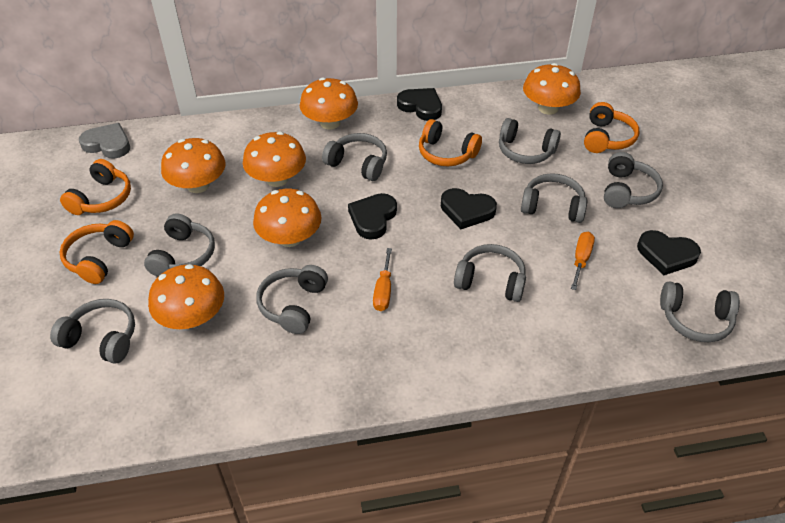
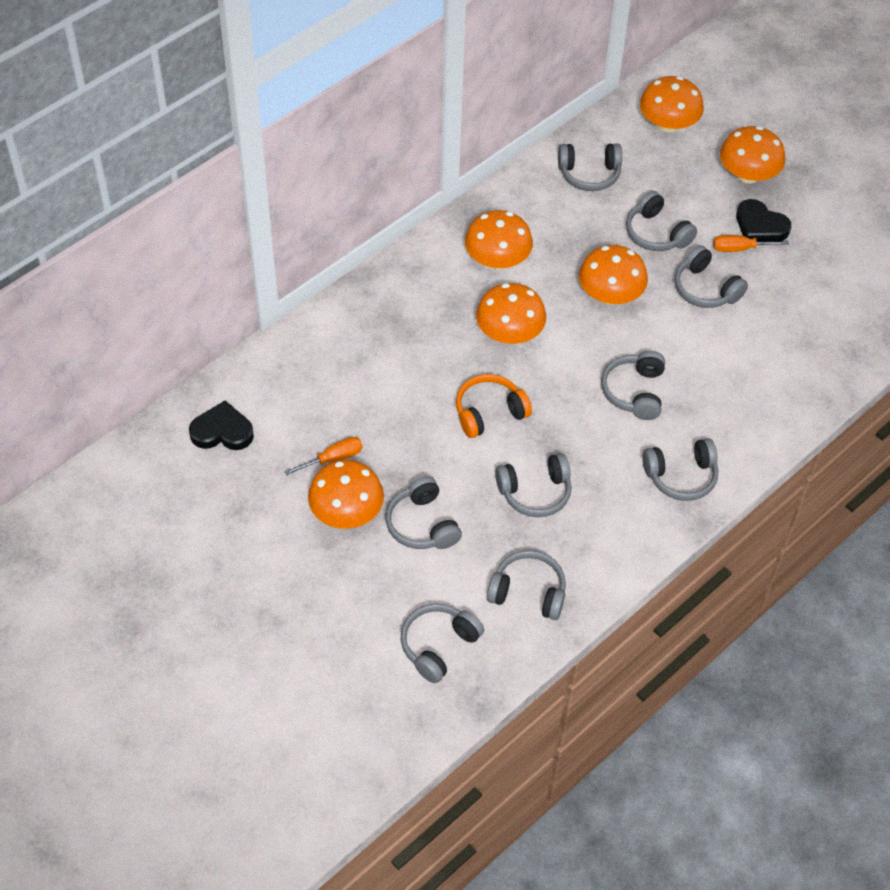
black heart: [348,193,397,239] [397,88,442,121] [441,188,497,229] [637,230,701,275] = 4 -> [189,401,254,450] [736,199,791,242] = 2
grey heart: [79,123,130,159] = 1 -> none = 0
orange headphones: [60,159,131,215] [60,220,134,284] [419,119,482,166] [584,102,639,153] = 4 -> [456,374,532,438] = 1

